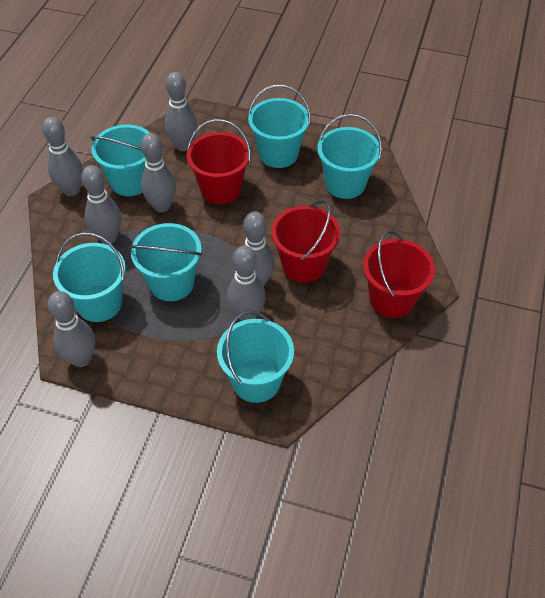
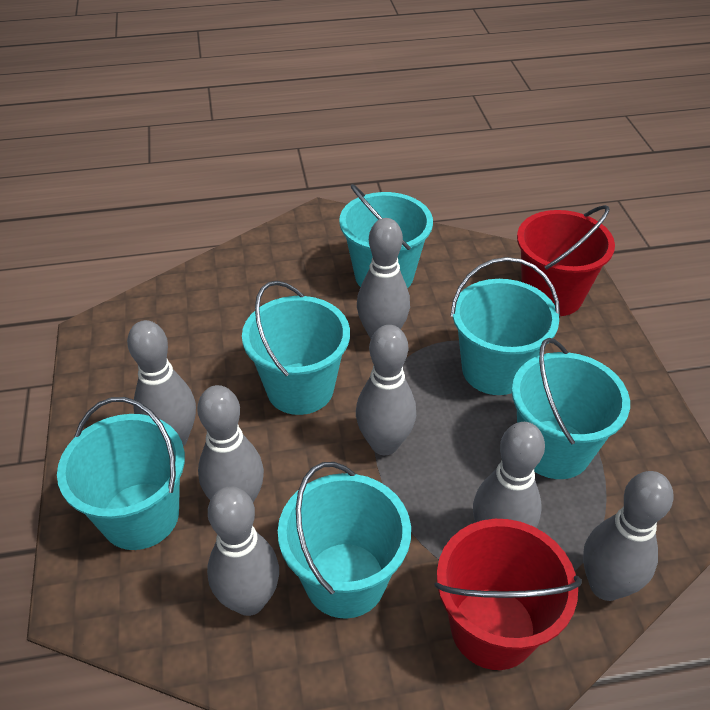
red bucket: [187,119,251,204] [271,200,340,283] [363,230,435,318] = 3 -> [435,519,582,670] [517,205,615,316] = 2

